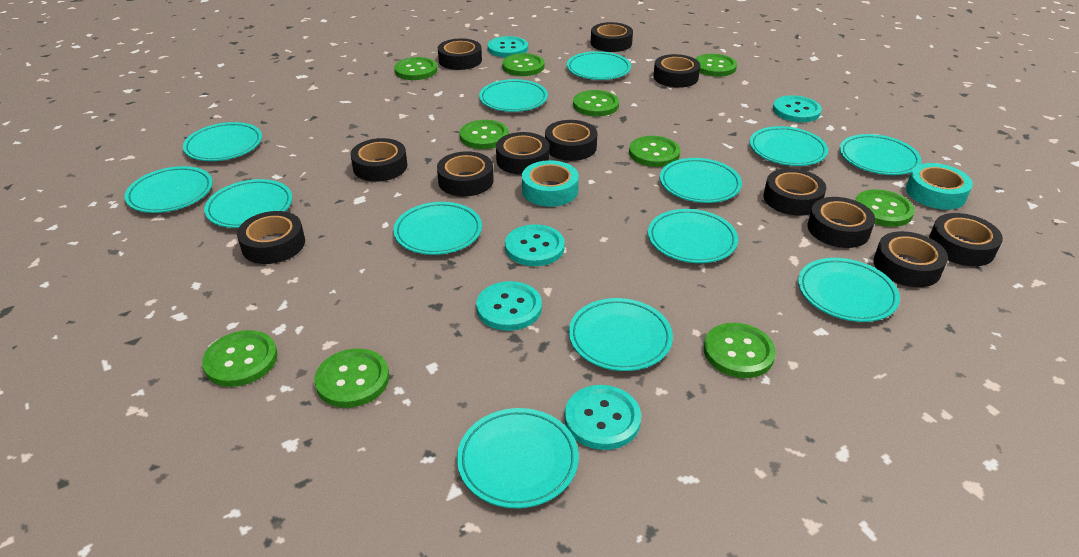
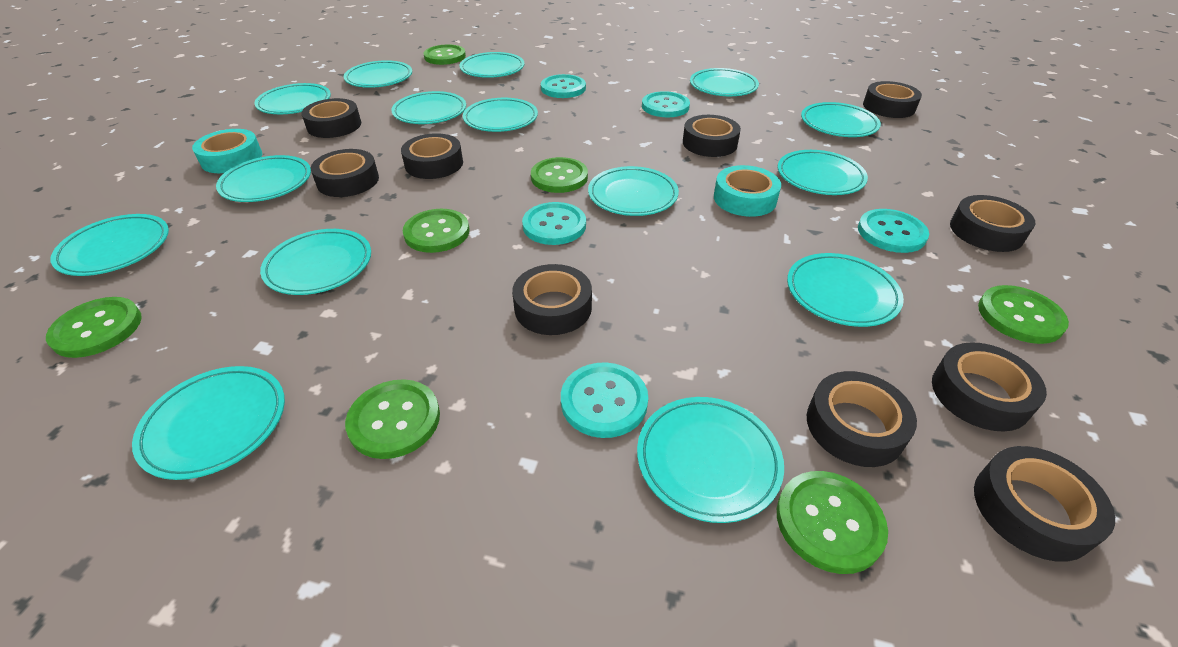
black tape: [237,211,305,264] [350,138,407,182] [437,151,494,197] [438,38,482,70] [496,132,550,175] [545,120,598,161] [591,22,633,52] [653,54,700,88] [764,168,826,216] [807,197,875,248] [873,231,948,287] [929,213,1003,266] = 12 -> [301,98,361,138] [311,149,379,197] [401,133,463,179] [512,264,592,335] [683,115,741,157] [807,371,917,467] [863,81,922,118] [932,342,1047,432] [950,195,1035,252] [974,446,1115,562] = 10
green button: [202,330,278,387] [314,348,389,408] [394,57,437,80] [460,120,509,149] [502,53,544,76] [573,90,619,116] [629,136,680,167] [695,54,737,77] [704,323,776,378] [855,189,915,227] = 10 -> [46,297,142,358] [345,379,440,459] [403,209,469,253] [424,45,466,65] [531,157,588,193] [777,471,888,574] [978,285,1069,344] = 7
turquoise plate: [125,166,213,213] [183,122,262,161] [204,179,293,228] [393,202,482,255] [457,408,579,508] [479,79,548,112] [567,51,631,80] [569,298,673,371] [648,209,738,263] [660,158,742,203] [750,126,828,166] [798,258,900,322] [840,134,921,175] = 13 -> [50,214,169,276] [132,366,285,480] [216,155,311,202] [254,83,331,114] [260,229,371,295] [344,60,412,88] [391,91,466,124] [460,52,525,78] [463,98,538,132] [588,166,679,216] [637,397,784,523] [690,68,759,96] [778,150,868,195] [787,253,904,327] [801,102,881,137] = 15

